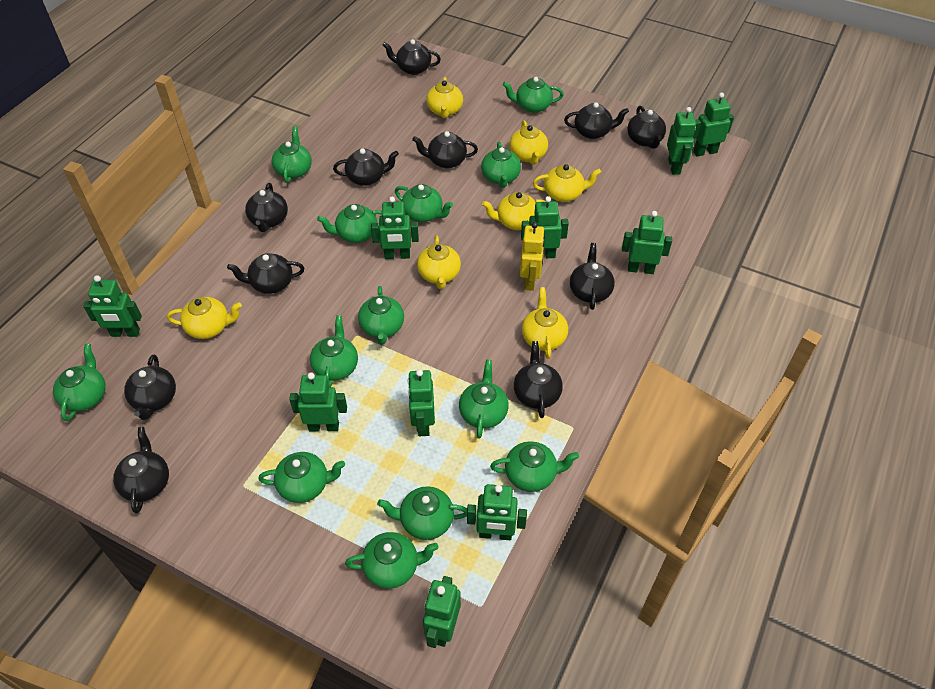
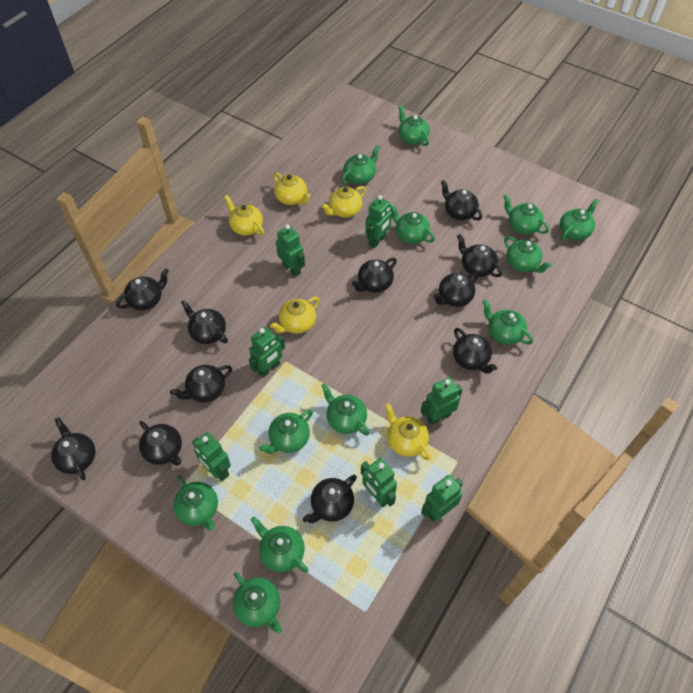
green robot: [83,275,142,337] [289,373,347,431] [371,197,419,259] [407,369,435,436] [423,576,461,648] [467,484,527,540] [521,196,569,258] [622,211,672,274] [667,107,696,175] [693,92,734,157] = 10 -> [192,432,231,481] [249,327,285,378] [276,225,305,277] [361,458,397,507] [365,195,393,248] [421,377,463,425] [421,475,463,522] = 7
green teapot: [53,344,106,421] [258,452,345,503] [272,127,312,183] [310,315,358,387] [317,204,382,243] [345,532,439,589] [358,286,404,345] [377,486,467,540] [395,184,453,222] [459,360,509,438] [481,142,521,188] [490,441,579,492] [503,77,564,113] = 13 -> [173,476,218,530] [233,572,282,633] [251,517,308,573] [259,410,313,454] [321,383,370,436] [342,145,380,184] [390,204,435,244] [398,106,430,146] [482,300,533,345] [503,194,549,235] [504,236,552,273] [560,199,598,241] = 12
yellow robot: [520,222,545,291] = 1 -> none = 0
yellow teapot: [167,297,242,339] [417,235,461,289] [426,77,463,118] [482,192,546,230] [509,120,548,165] [522,287,568,359] [533,164,601,202] = 7 -> [224,195,264,236] [270,297,320,334] [273,173,310,205] [321,186,366,218] [385,403,431,460] = 5

